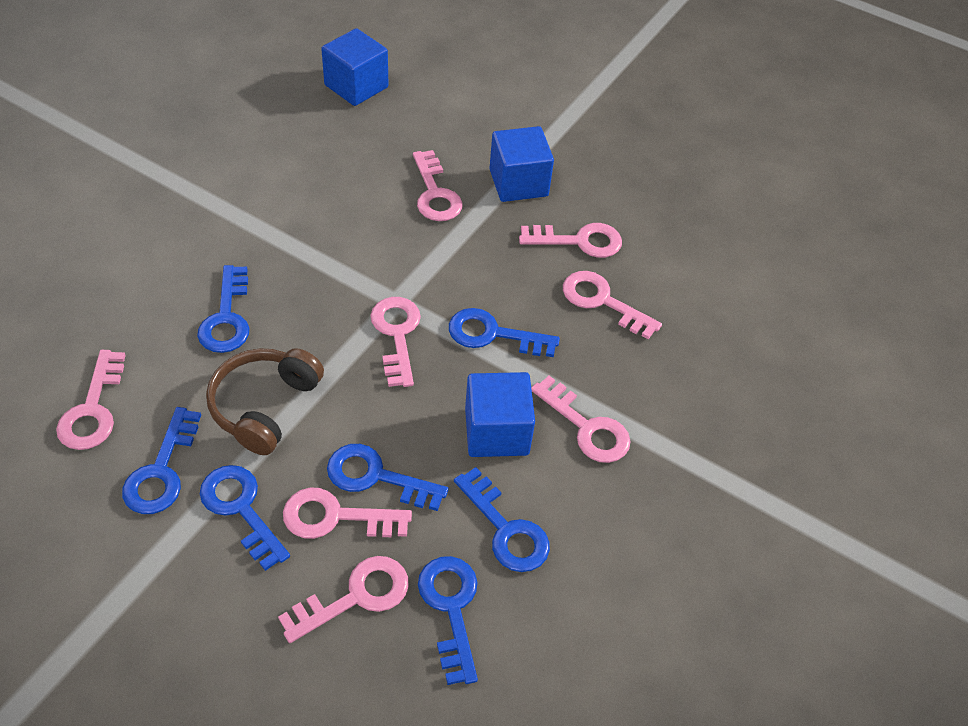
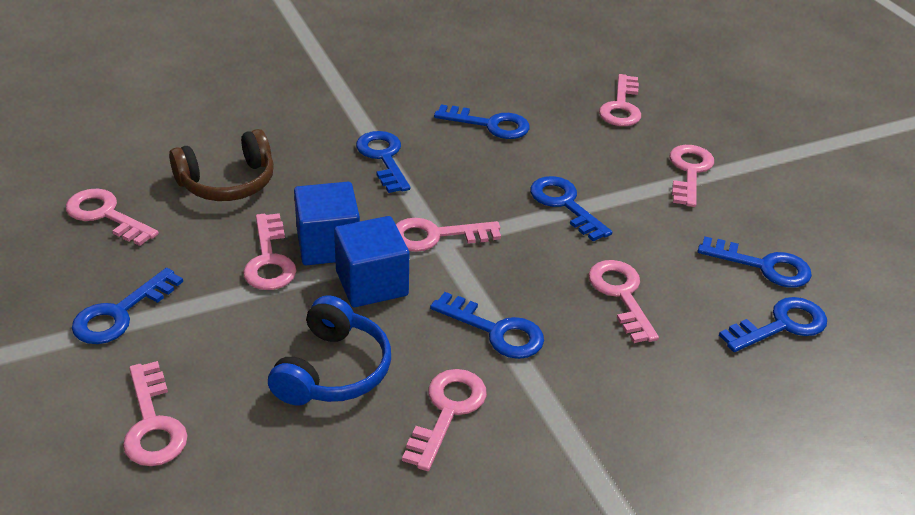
blue cube: [321,28,388,106] [465,372,535,457] [489,126,554,202] = 3 -> [294,182,360,265] [334,216,409,307] = 2
blue headphones: none = 0 -> [268,295,391,405] = 1

